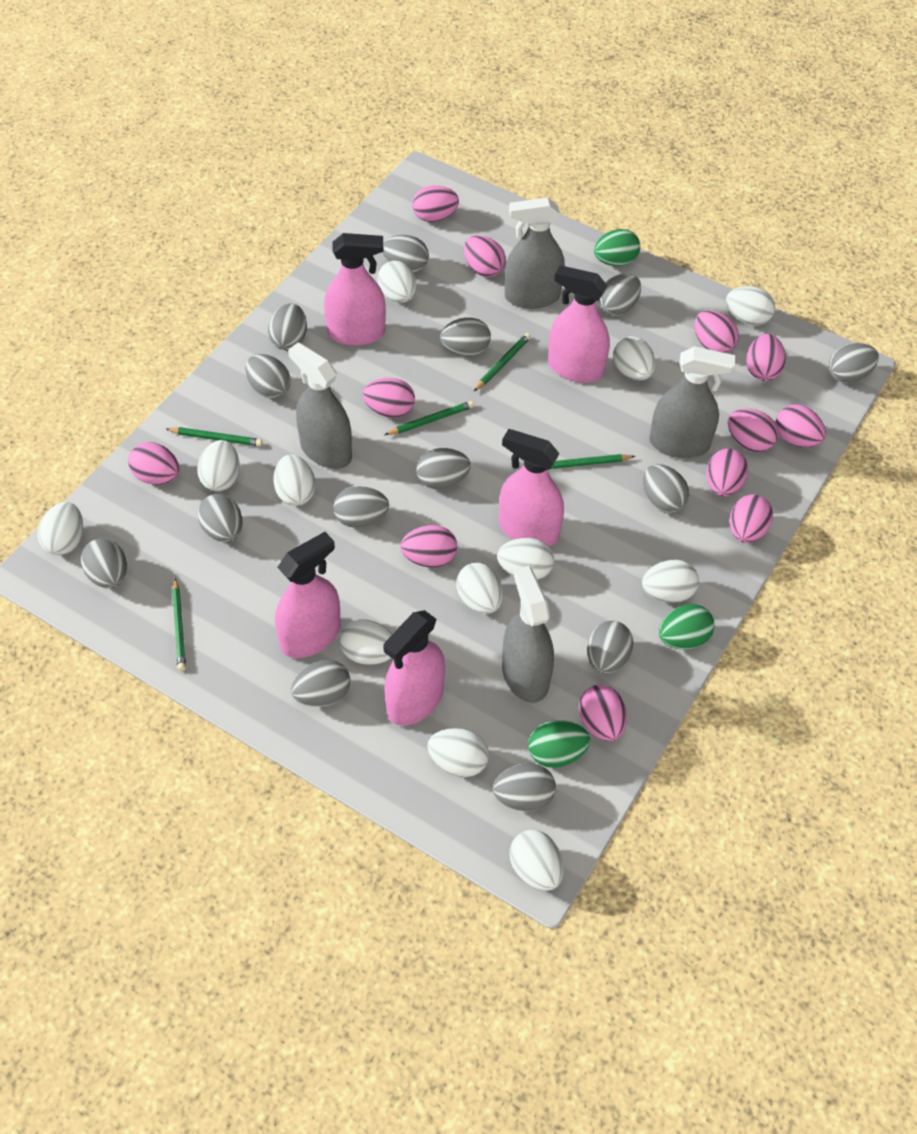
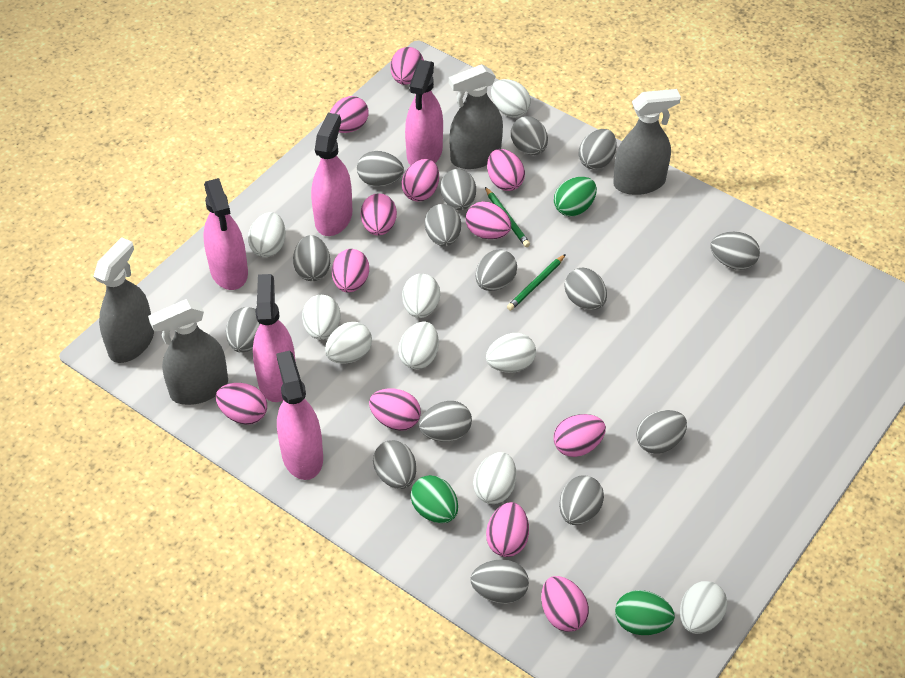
green pencil: [166,427,262,446] [172,578,186,671] [385,401,474,435] [474,333,531,391] [550,454,635,469] = 5 -> [485,187,530,247] [507,254,566,311] = 2
grey egg: [81,538,127,589] [198,494,242,542] [245,354,291,399] [268,303,307,350] [291,660,350,707] [333,486,389,528] [382,235,429,273] [416,448,471,489] [440,317,491,356] [493,763,556,812] [587,621,633,674] [599,273,641,316] [643,464,689,513] [829,343,879,383] = 14 -> [226,307,260,353] [293,235,330,281] [357,151,404,186] [373,440,416,489] [419,401,472,442] [425,204,461,246] [440,169,476,210] [470,559,529,604] [475,249,517,291] [511,116,548,155] [559,475,604,525] [565,268,607,310] [579,129,617,170] [636,410,687,454] [710,232,760,270] = 15
white egg: [38,502,83,555] [197,440,239,491] [274,455,316,506] [340,619,392,665] [377,261,417,303] [427,728,489,777] [456,563,503,614] [497,538,554,580] [510,830,564,891] [613,336,655,380] [642,560,699,603] [726,286,775,326] = 12 -> [248,212,286,257] [302,295,341,340] [325,322,372,364] [398,321,439,369] [402,274,440,318] [473,452,516,504] [486,333,536,373] [491,79,531,118] [680,581,727,634] = 9

